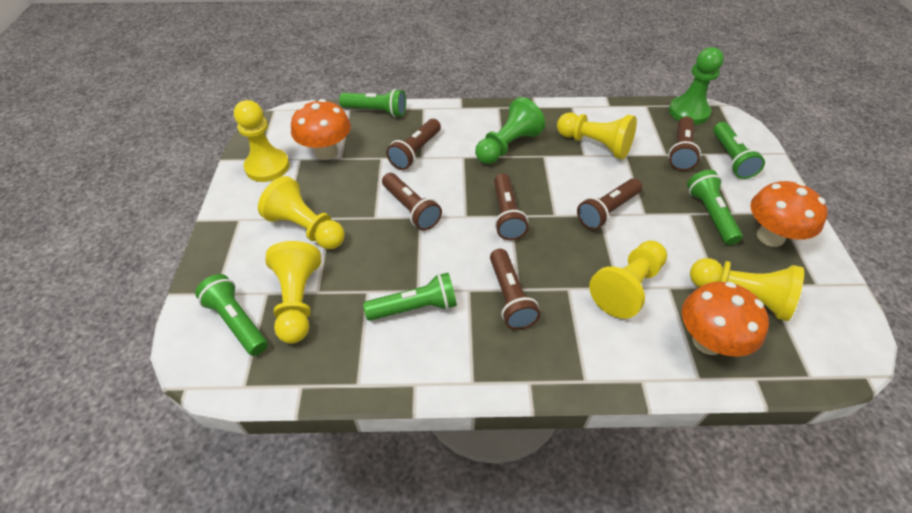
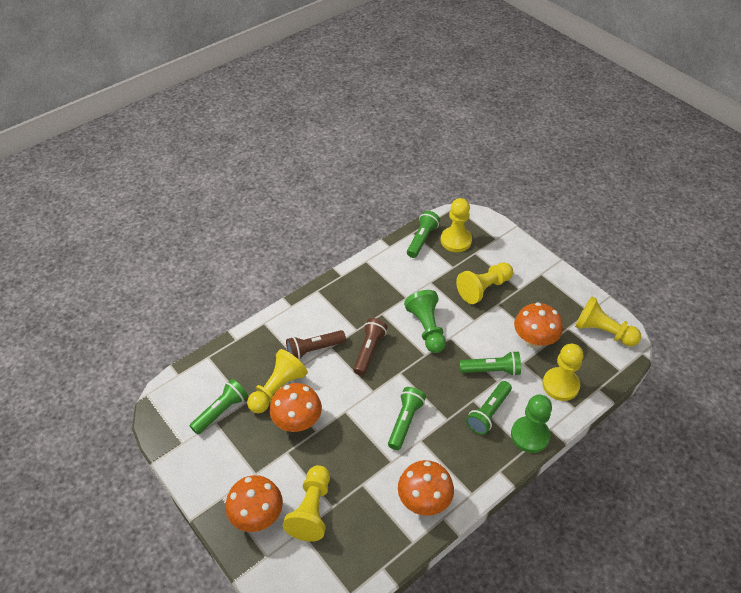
brown flashlight: [382,173,442,230] [386,119,441,170] [490,249,540,330] [494,174,529,240] [577,178,642,230] [668,117,701,171] = 6 -> [286,330,346,360] [353,318,388,376] = 2
orange mushroom: [291,99,351,160] [682,282,769,357] [750,181,828,247] = 3 -> [225,475,283,532] [269,383,322,432] [398,460,454,516] [514,302,563,348] = 4

